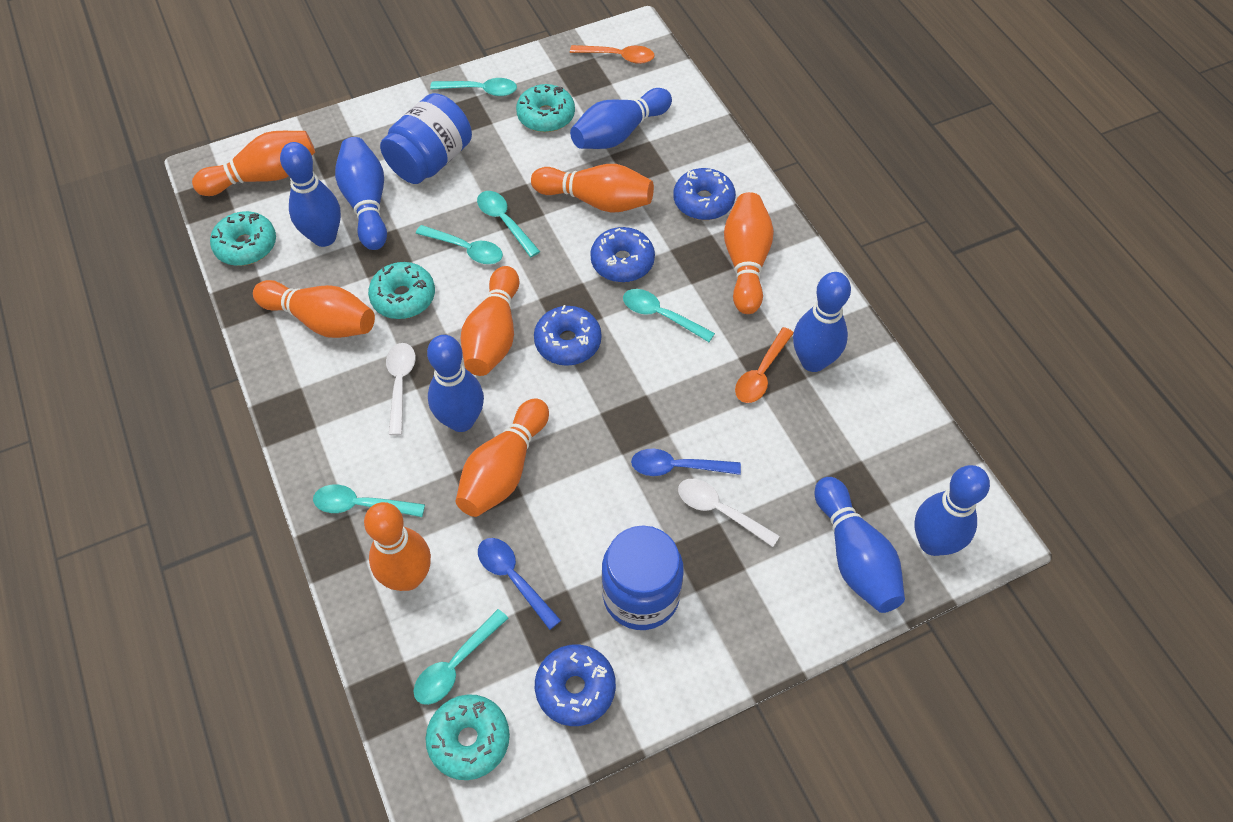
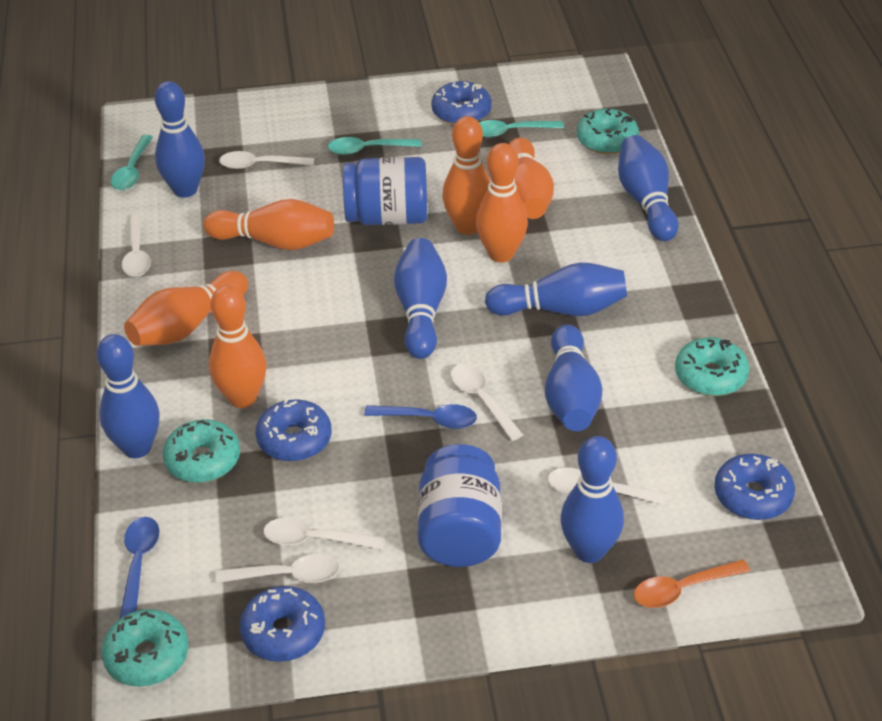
orange bowling pin: [192,131,315,196] [253,280,375,338] [364,502,431,591] [456,398,549,517] [461,266,519,376] [531,164,654,213] [724,192,774,314] = 7 -> [124,271,248,346] [203,199,334,250] [209,285,267,408] [442,116,490,235] [476,143,528,262] [509,138,554,219] = 6
orange spoon: [570,45,654,64] [735,327,794,403] = 2 -> [634,560,750,608] = 1
turquoise spoon: [313,485,425,517] [414,609,508,705] [416,225,503,264] [430,78,517,96] [477,191,540,257] [623,289,715,342] = 6 -> [111,135,153,190] [328,137,422,155] [479,120,564,137] = 3
white spoon: [386,343,416,435] [678,479,780,547] = 2 -> [122,214,151,277] [215,554,340,583] [219,151,314,169] [263,518,385,550] [450,364,523,441] [548,468,666,505] = 6

